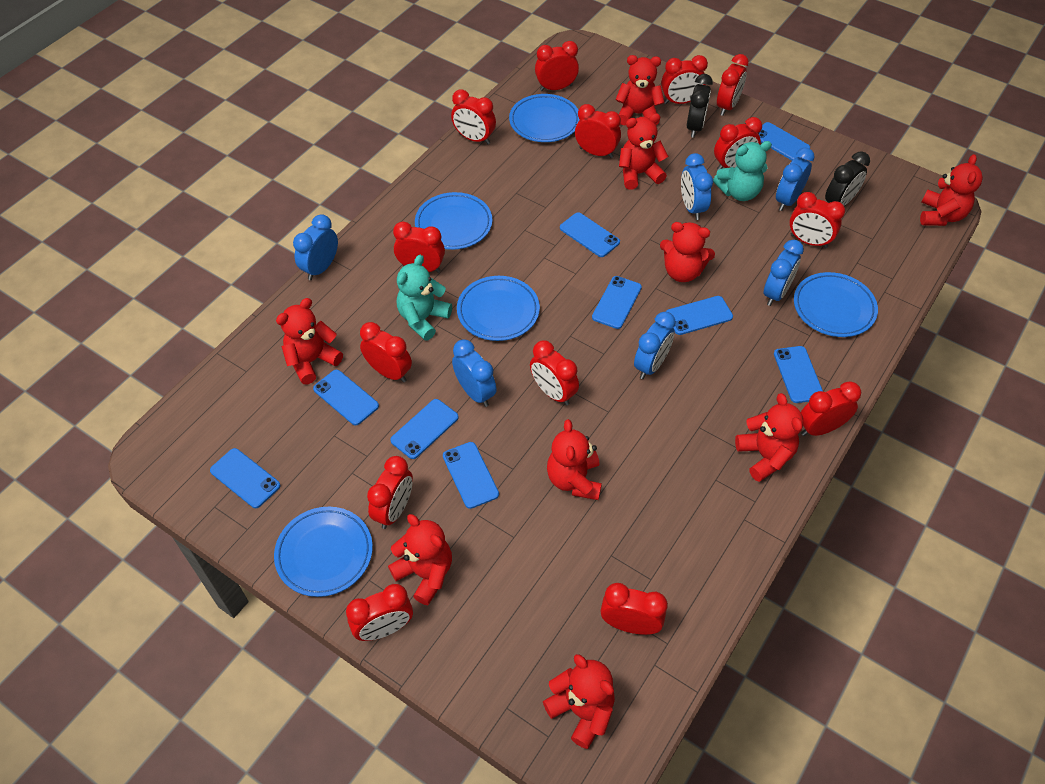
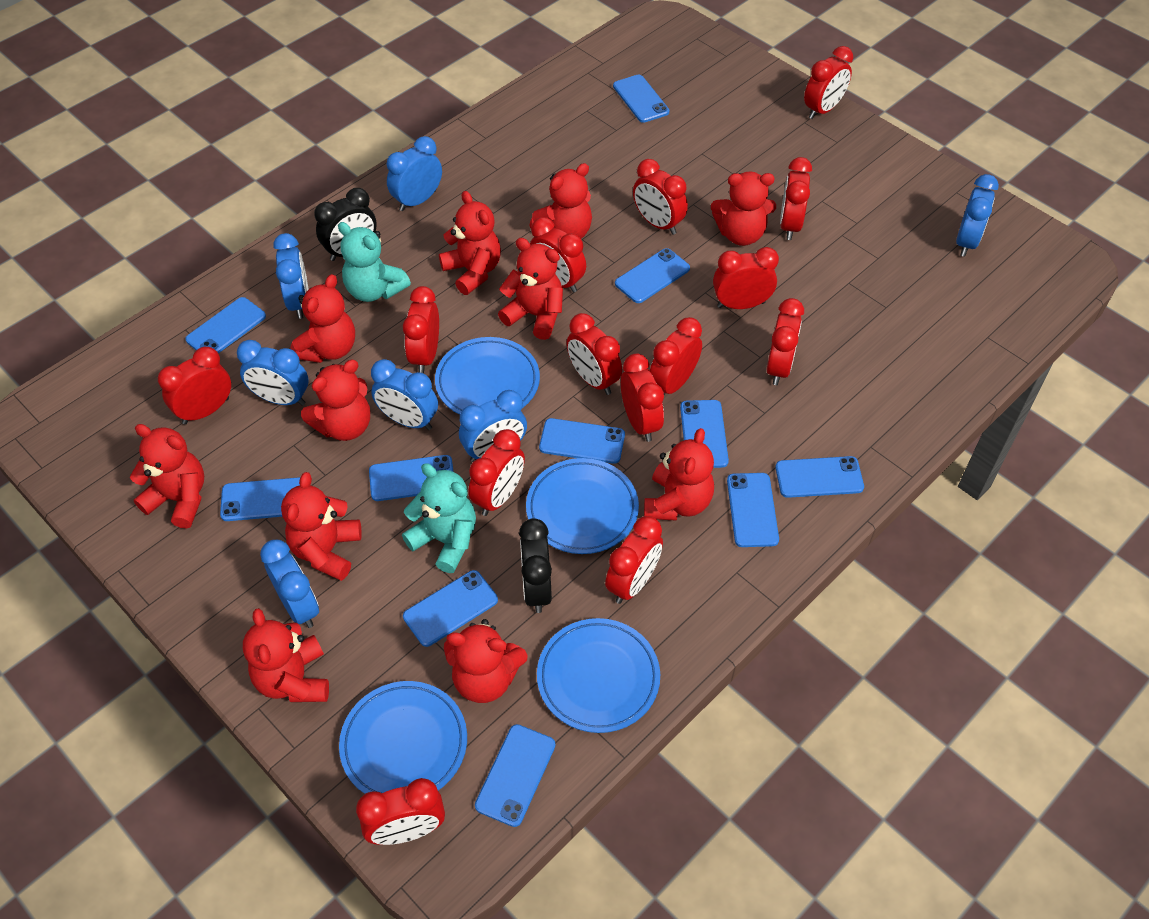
blue clock: [293,214,338,280] [452,340,497,407] [634,312,676,379] [681,153,713,220] [764,240,804,306] [776,148,815,211] = 6 -> [237,340,308,406] [260,540,319,628] [273,233,309,319] [371,359,438,430] [387,136,442,211] [459,390,527,462] [956,174,999,257] = 7
blue phone: [210,448,281,508] [313,370,379,425] [390,399,459,459] [443,442,499,509] [560,212,620,257] [592,276,642,329] [666,296,733,335] [757,122,810,161] [774,346,823,403] = 9 -> [185,297,266,353] [220,477,300,521] [369,455,454,501] [403,570,498,647] [475,724,555,827] [539,418,625,464] [613,75,669,123] [615,248,690,303] [680,400,729,468] [727,473,779,547] [775,456,864,498] = 11
blue plate: [274,507,373,597] [415,192,492,250] [457,276,540,341] [509,94,580,142] [794,272,878,337] = 5 -> [339,681,467,794] [435,337,540,414] [526,458,639,554] [537,618,660,733] = 4
red teddy bear: [276,298,343,384] [388,514,452,605] [543,654,615,749] [547,419,602,500] [615,55,665,126] [619,113,668,190] [660,222,715,282] [735,393,803,482] [920,154,983,226] = 9 -> [130,424,204,529] [243,608,329,702] [281,472,362,581] [290,274,355,363] [301,360,370,441] [439,191,501,295] [444,619,528,703] [498,238,563,340] [529,163,592,238] [644,428,714,521] [711,171,776,246] = 11

